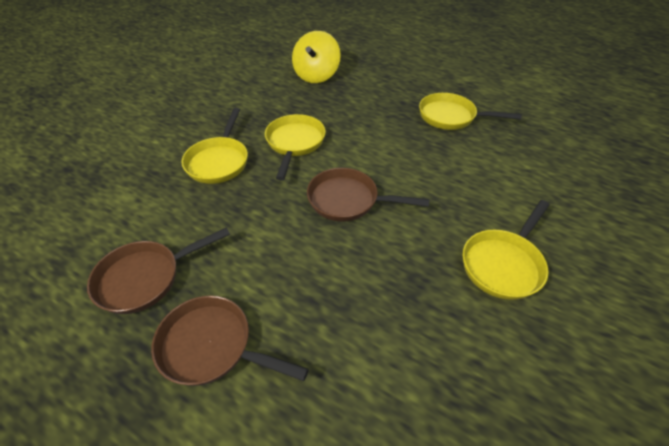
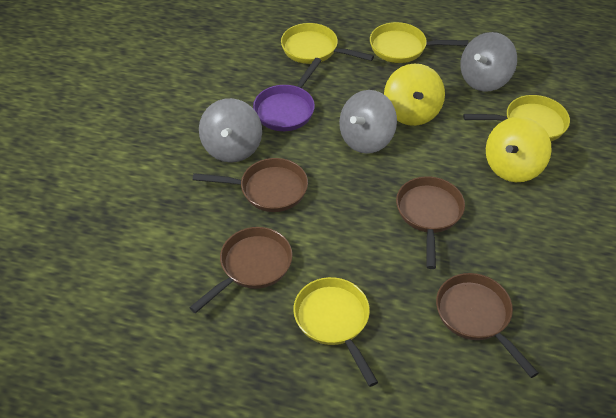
brown pan: [87,227,230,314] [151,296,309,386] [307,168,430,222] = 3 -> [189,227,293,313] [193,158,308,212] [396,176,465,269] [436,273,539,378] = 4
grey spinning top: none = 0 -> [199,98,262,163] [339,90,397,154] [460,32,517,92] = 3
purple pan: none = 0 -> [253,58,322,131] = 1
yellow spinning top: [292,31,341,83] = 1 -> [384,63,445,126] [486,117,552,182] = 2

